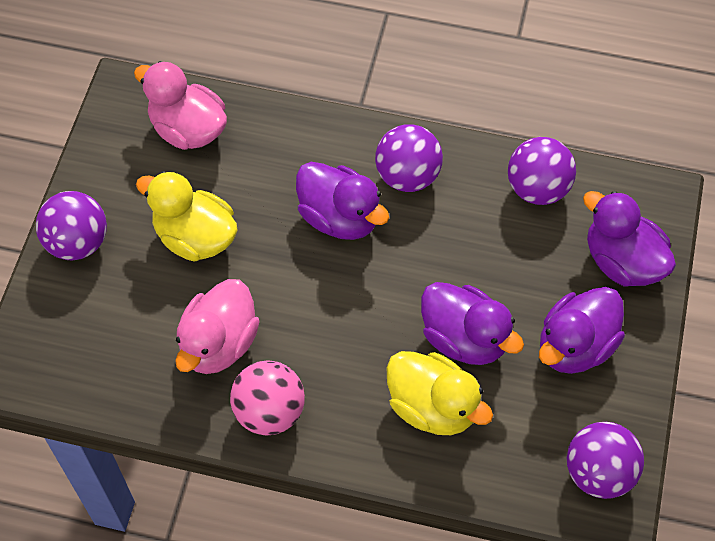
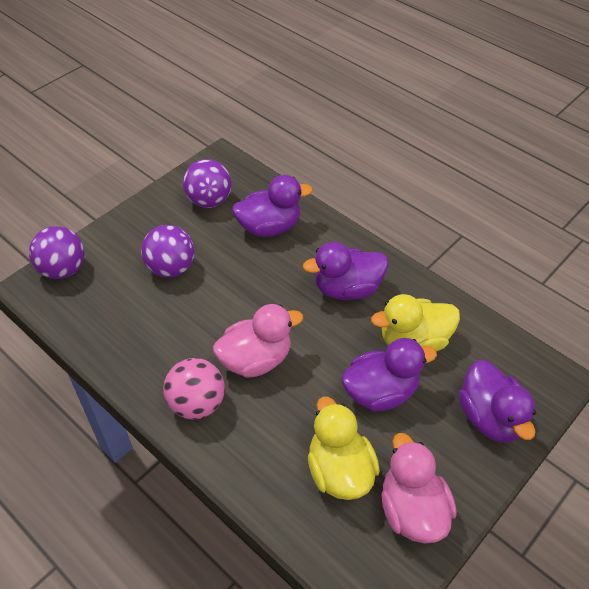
purple ball: [36,191,107,260] [375,124,443,192] [508,137,576,205] [567,422,644,499] = 4 -> [29,226,84,279] [141,225,195,277] [183,159,232,208] = 3

